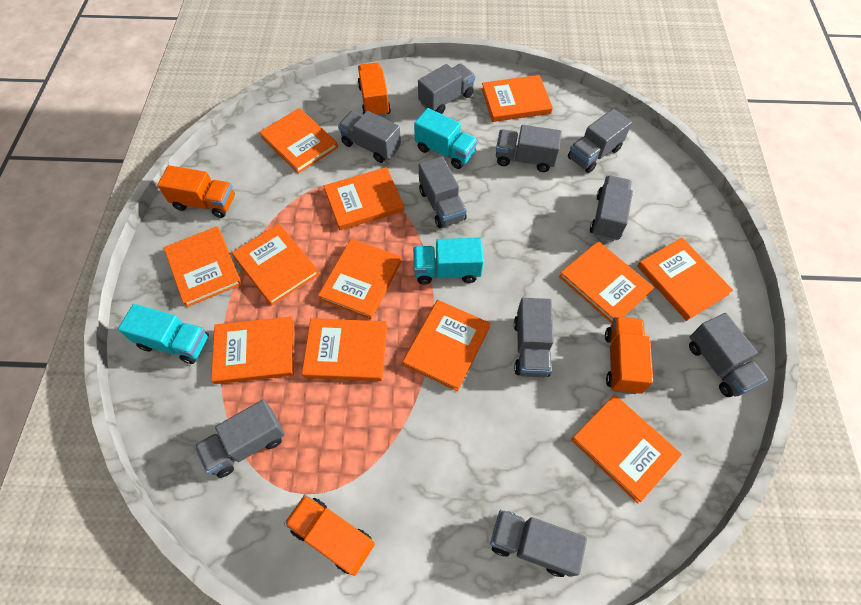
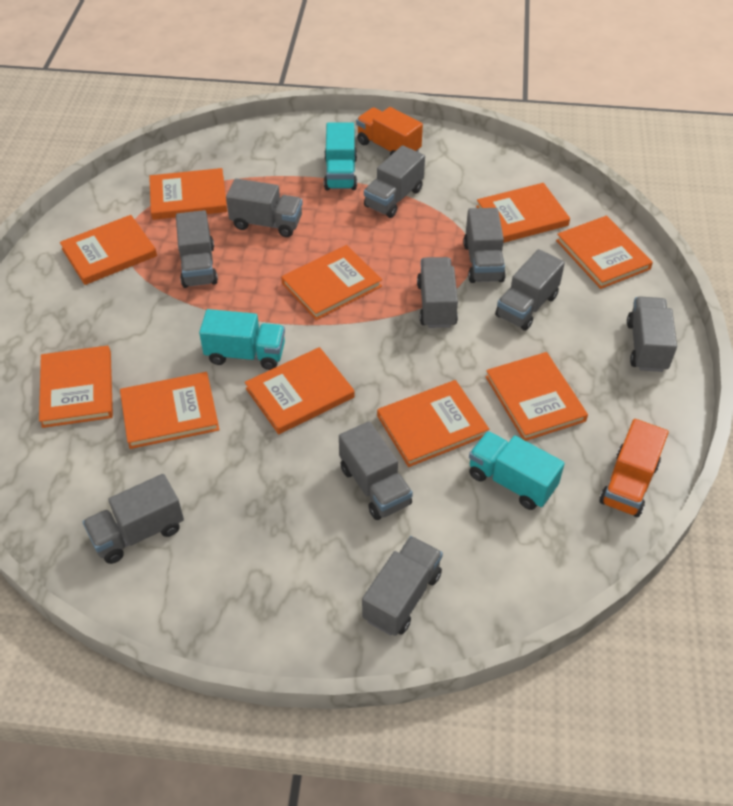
orange book: [164,227,242,307] [211,316,294,384] [232,224,319,306] [259,108,338,173] [302,318,387,381] [318,238,402,320] [324,167,404,230] [402,300,491,392] [481,75,553,122] [559,241,654,323] [571,395,682,503] [637,238,733,321] = 12 -> [39,345,113,428] [60,215,157,285] [120,372,220,449] [149,168,227,220] [245,347,355,434] [281,245,382,320] [377,380,489,467] [476,183,570,243] [486,352,588,441] [556,216,653,289] = 10
orange truck: [157,165,235,218] [284,494,375,576] [358,63,391,117] [605,317,653,394] = 4 -> [356,107,423,156] [599,419,669,517] = 2

